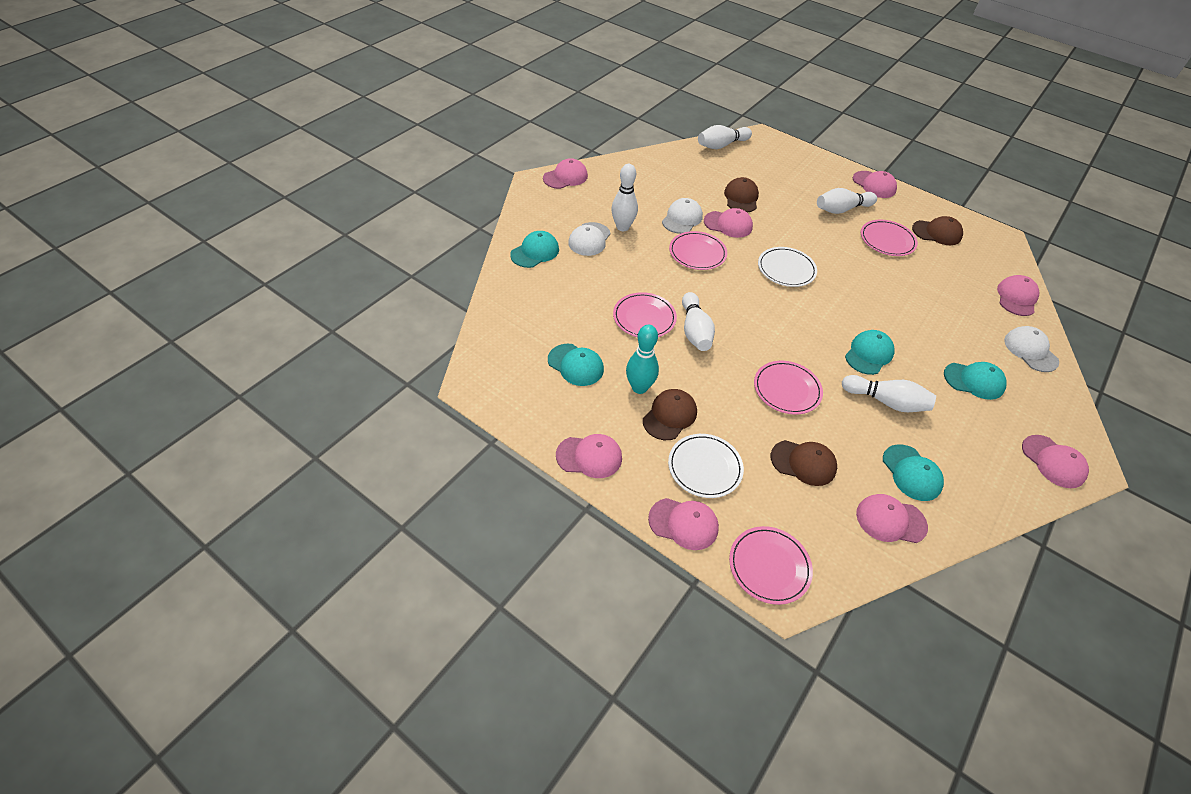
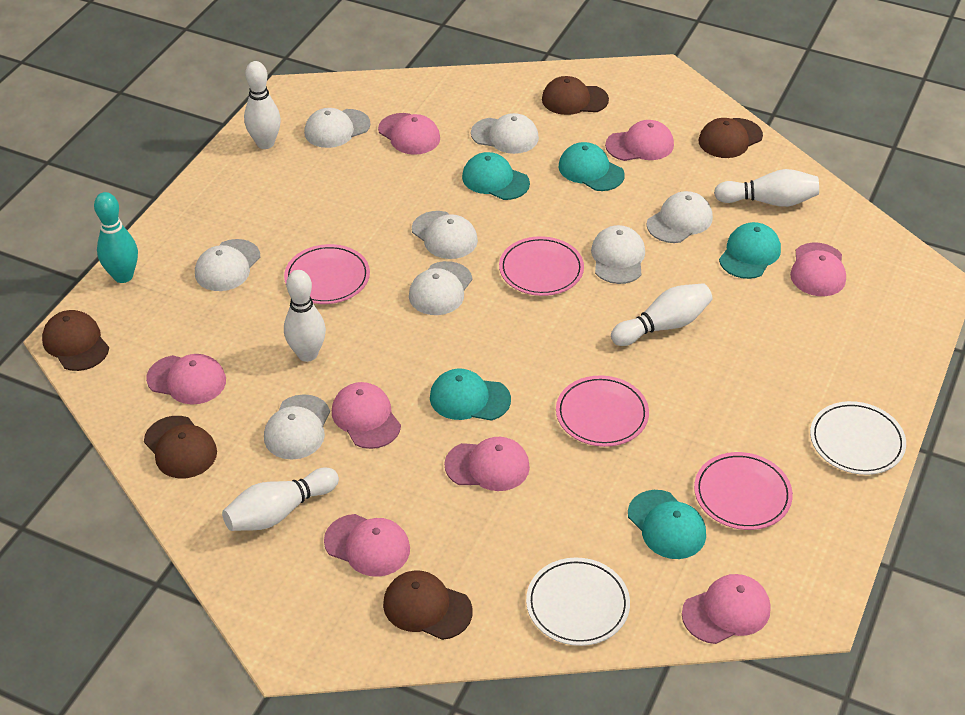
brown cap: [643,389,697,440] [724,177,759,212] [771,440,837,486] [912,216,963,245] = 4 -> [42,310,109,371] [144,416,217,478] [383,570,473,640] [542,76,609,115] [698,118,763,158] = 5
pink plate: [613,292,677,337] [669,231,727,270] [729,526,813,605] [754,361,823,415] [861,220,918,256] = 5 -> [284,244,370,304] [499,236,584,296] [556,375,649,447] [694,452,793,530] = 4
white cap: [568,222,611,256] [662,198,703,234] [1004,326,1059,372] = 3 -> [195,239,260,291] [264,394,330,460] [304,108,371,148] [409,261,473,315] [412,211,478,259] [471,113,539,154] [591,225,645,284] [647,191,713,243] = 8

